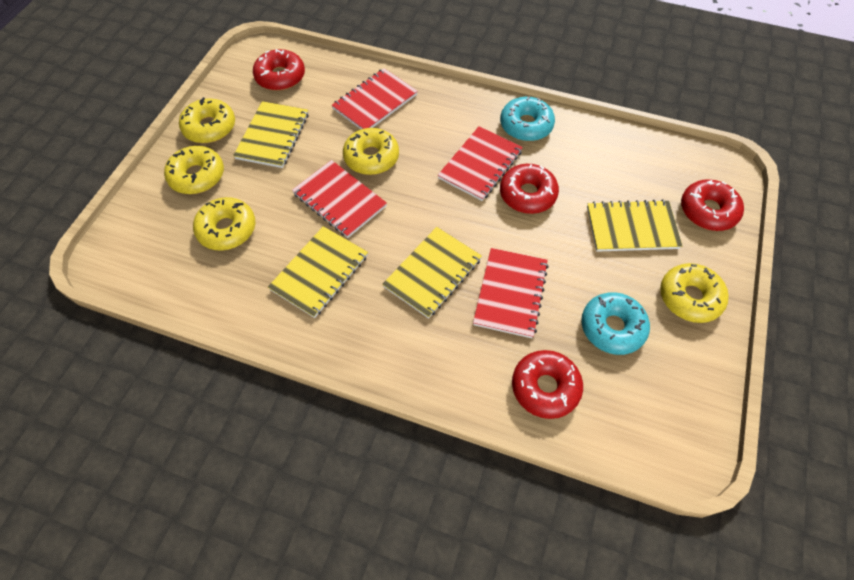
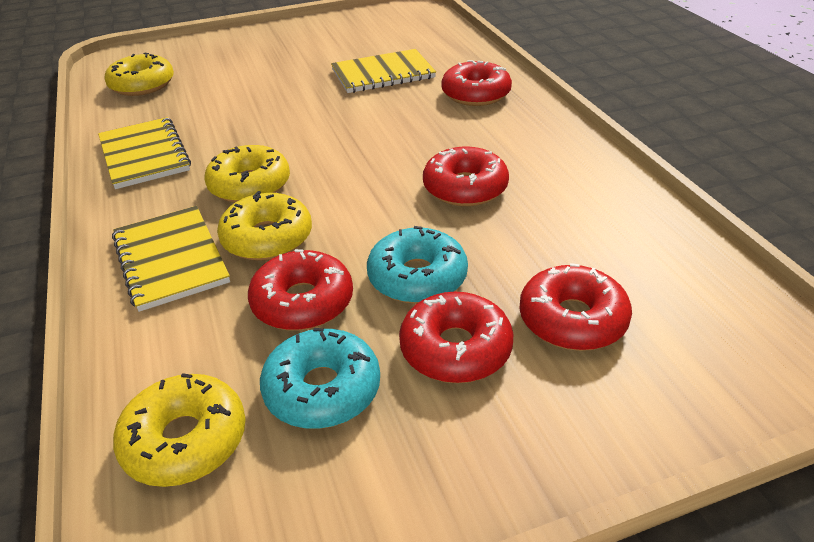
red donut: [253,49,305,91] [500,164,559,214] [512,350,583,419] [681,179,744,231] = 4 -> [248,249,353,331] [399,292,513,383] [423,147,509,206] [441,60,512,106] [519,263,632,351] = 5
red notebook: [292,160,387,238] [332,68,418,129] [438,126,523,201] [473,248,549,338] = 4 -> none = 0
yellow donut: [164,146,224,194] [179,97,235,143] [193,197,255,251] [343,128,399,175] [660,263,729,323] = 5 -> [104,53,174,96] [113,373,245,487] [204,145,290,203] [217,191,312,261] = 4
yellow notebook: [233,101,309,168] [268,226,368,318] [382,227,482,319] [587,199,682,252] = 4 -> [98,117,191,189] [112,206,230,312] [331,49,436,93] = 3

